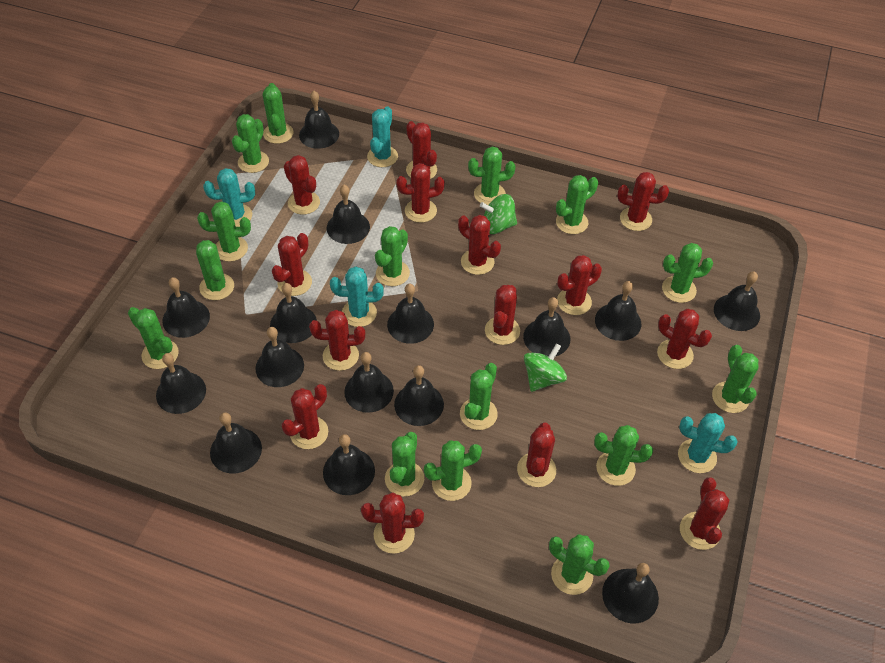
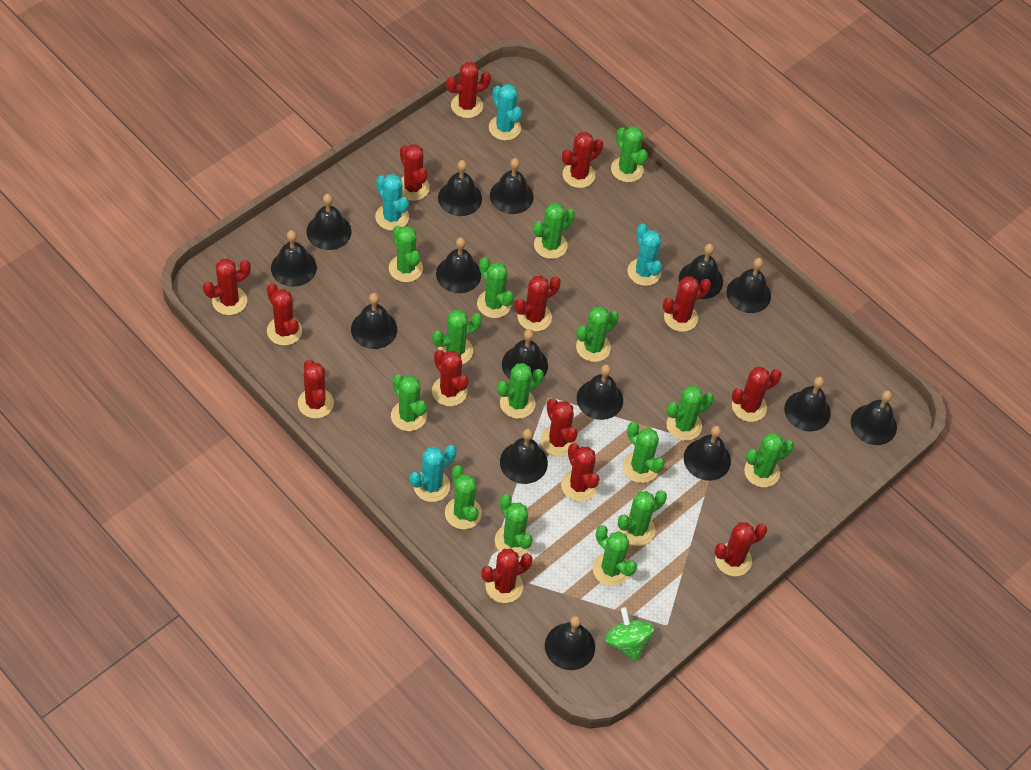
green spinning top: [480,194,517,234] [524,343,567,392] = 2 -> [605,607,654,661] = 1

